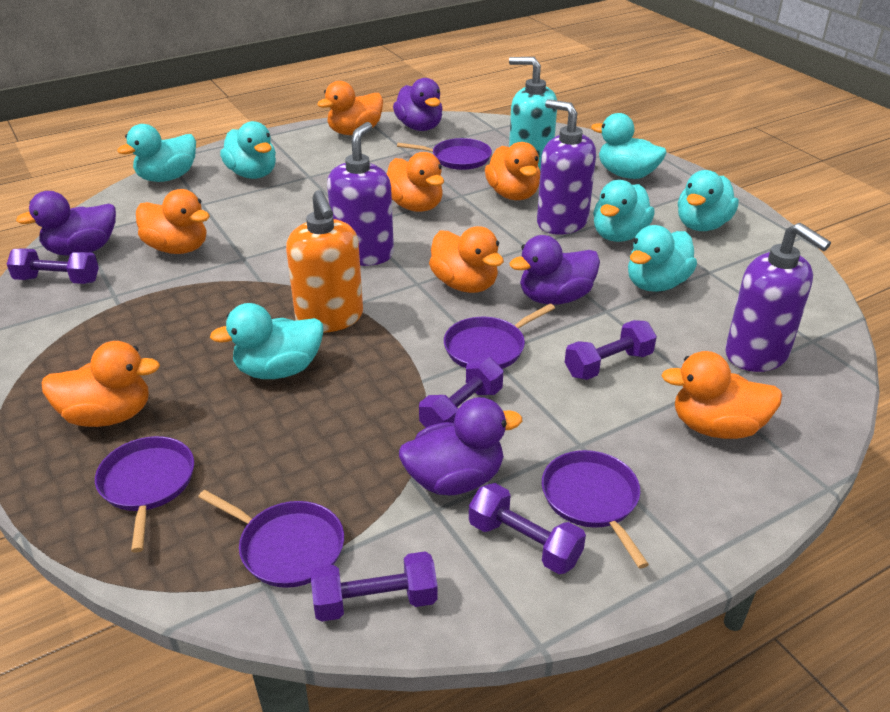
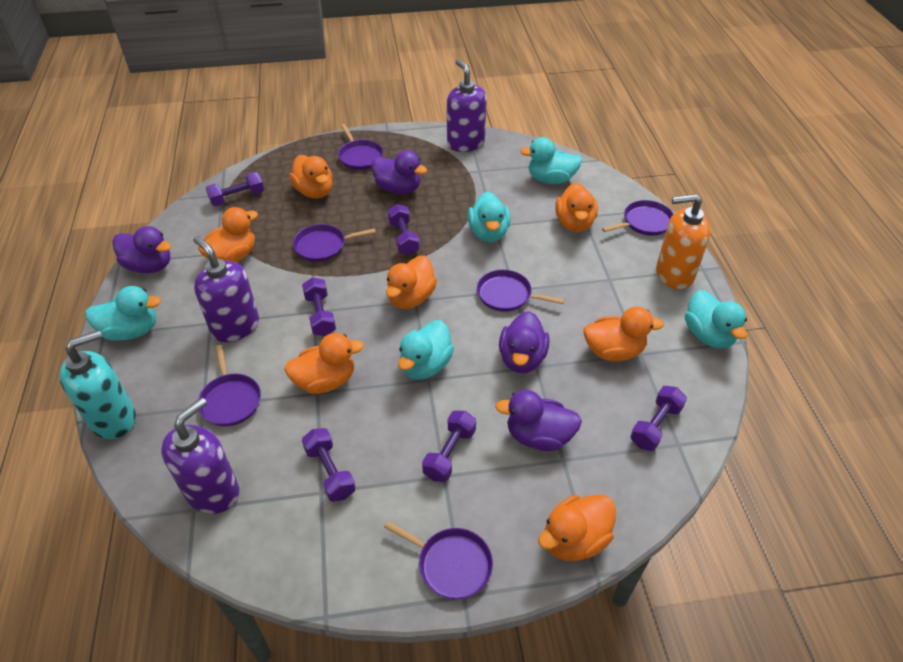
purple dumbbell: [7,248,99,284] [311,552,438,622] [419,357,504,428] [469,483,586,574] [565,320,657,380] = 5 -> [206,172,264,206] [302,277,336,336] [302,428,356,502] [387,204,420,255] [422,411,476,482] [630,386,687,451] = 6
purple pan: [95,436,194,553] [198,490,344,588] [397,138,492,170] [444,304,555,369] [542,450,649,569] = 5 -> [198,345,261,426] [293,224,376,262] [338,124,383,170] [384,521,493,599] [477,270,565,312] [602,200,673,236] = 6
turquoise duck: [117,124,196,182] [210,303,323,379] [220,121,276,179] [591,113,666,179] [593,180,655,242] [628,225,697,292] [678,170,739,231] = 7 -> [85,286,161,341] [398,320,454,380] [468,192,510,242] [520,137,582,184] [685,290,747,348] = 5

